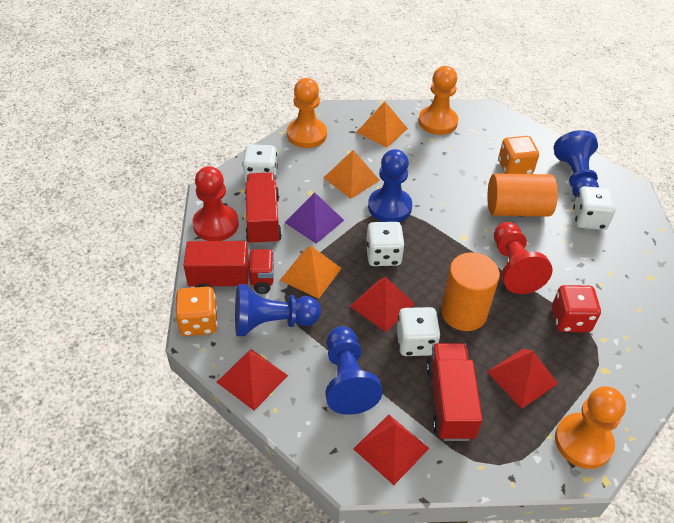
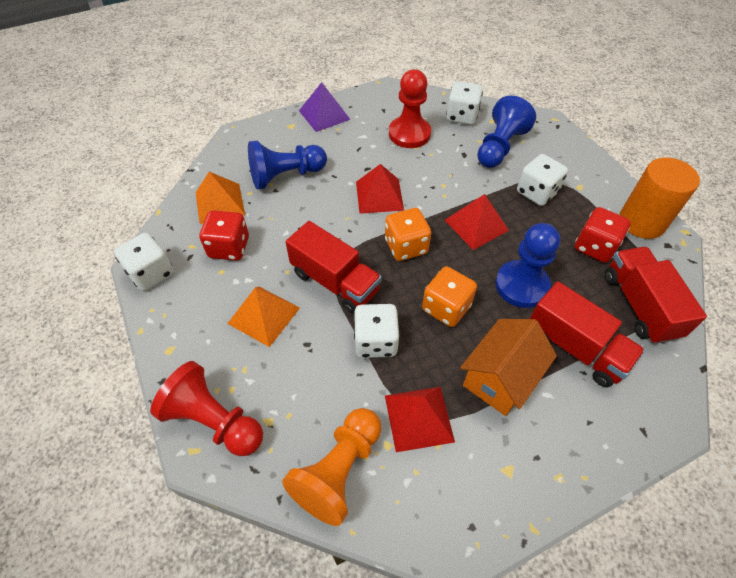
blue pawn: [235,284,321,336] [325,326,383,415] [368,149,412,222] [554,130,599,198] = 4 -> [248,141,327,189] [477,96,536,168] [495,223,560,308] = 3
orange cylinder: [441,252,500,331] [487,173,558,216] = 2 -> [619,158,700,239] = 1
orange house: none = 0 -> [460,319,557,416] = 1
orange pawn: [287,78,327,148] [418,66,458,135] [555,386,626,469] = 3 -> [282,408,382,526] = 1
orange pyramid: [280,246,341,299] [324,150,380,199] [356,101,408,148] = 3 -> [196,172,245,224] [227,287,300,347] = 2
red dice: [552,285,601,332] = 1 -> [199,210,249,261] [575,207,631,263] = 2
red pyramid: [217,349,288,410] [350,277,415,332] [353,414,429,485] [487,349,558,409] = 4 -> [356,164,404,214] [385,387,455,452] [445,194,509,250] = 3

